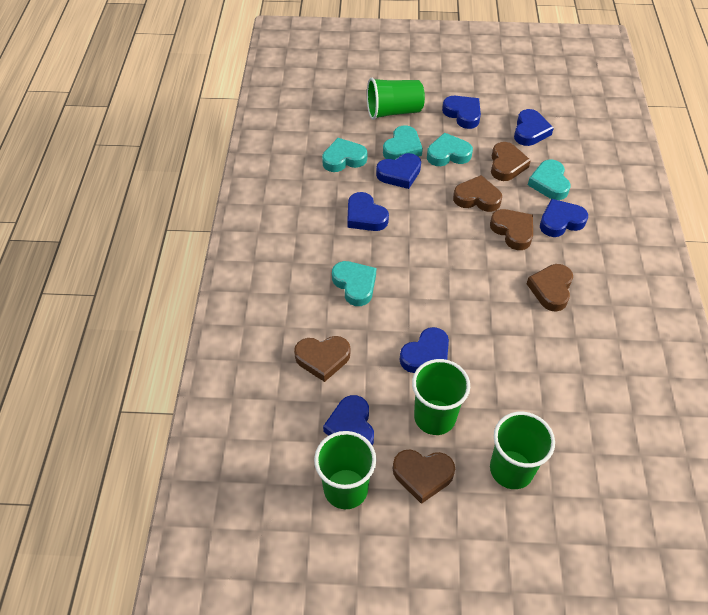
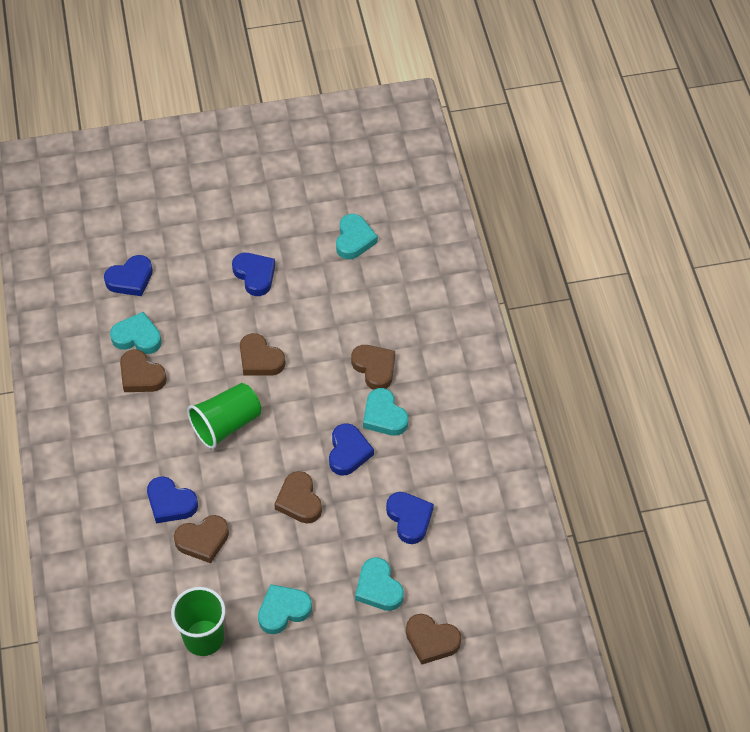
blue heart: [323,395,374,445] [347,192,389,231] [376,153,421,189] [400,327,449,373] [442,96,481,129] [514,109,554,146] [540,199,588,237] = 7 -> [104,255,153,296] [147,476,198,524] [232,253,275,296] [329,423,374,476] [386,492,434,544] = 5
green cup: [314,431,376,509] [367,78,425,120] [412,359,470,435] [490,412,555,489] = 4 -> [171,587,226,656] [187,383,261,449] = 2

